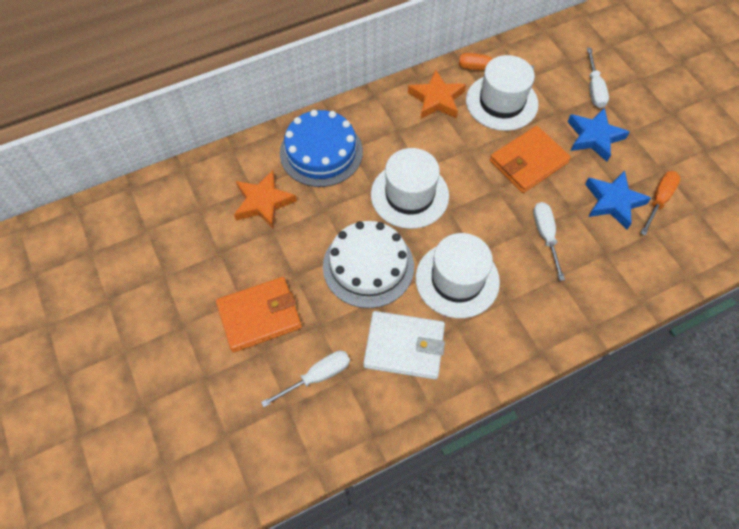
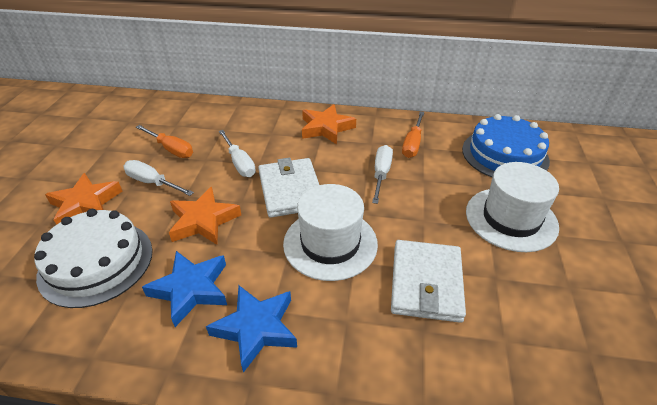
orange star: [234,170,297,229] [408,70,466,119] = 2 -> [45,173,122,225] [169,187,241,245] [302,104,356,144] = 3
orange wallet: [216,277,302,352] [490,126,571,193] = 2 -> none = 0
white hat: [371,148,449,229] [416,233,500,318] [466,55,539,131] = 3 -> [283,184,378,281] [466,162,559,252] = 2
white wallet: [364,311,445,379] = 1 -> [258,158,319,218] [391,240,466,323] = 2

